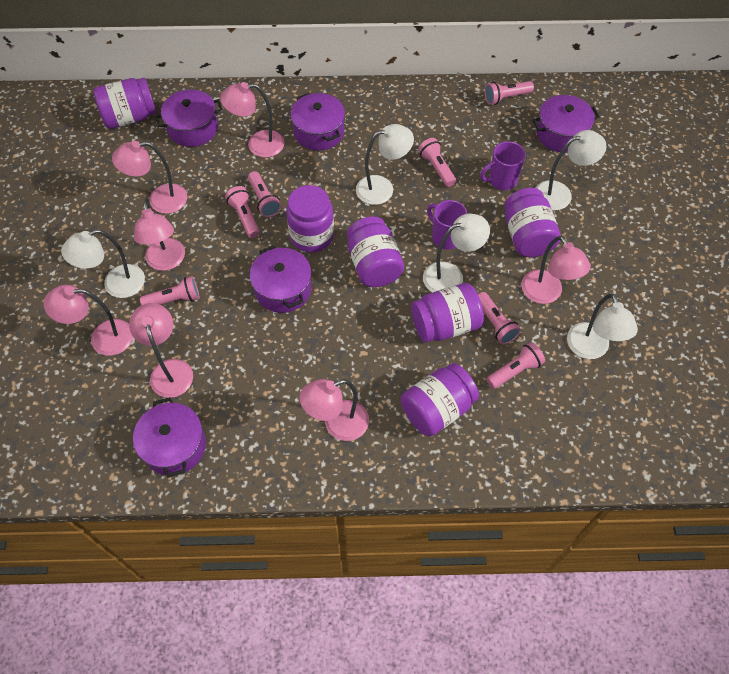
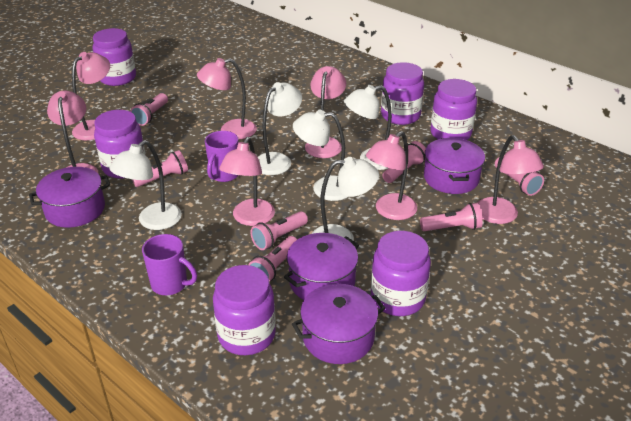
purple pot: [133,397,206,478] [155,90,223,147] [250,245,312,313] [291,93,345,151] [533,95,600,152] = 5 -> [29,167,110,228] [284,233,359,300] [292,284,386,364] [424,138,485,194] = 4

